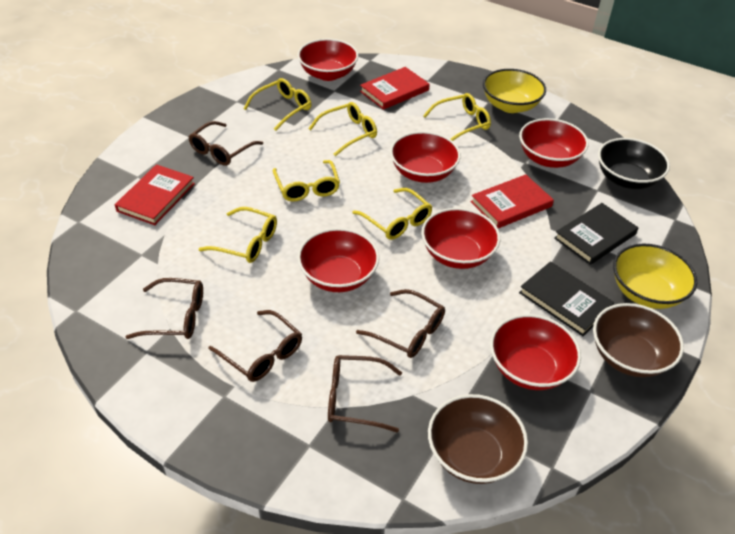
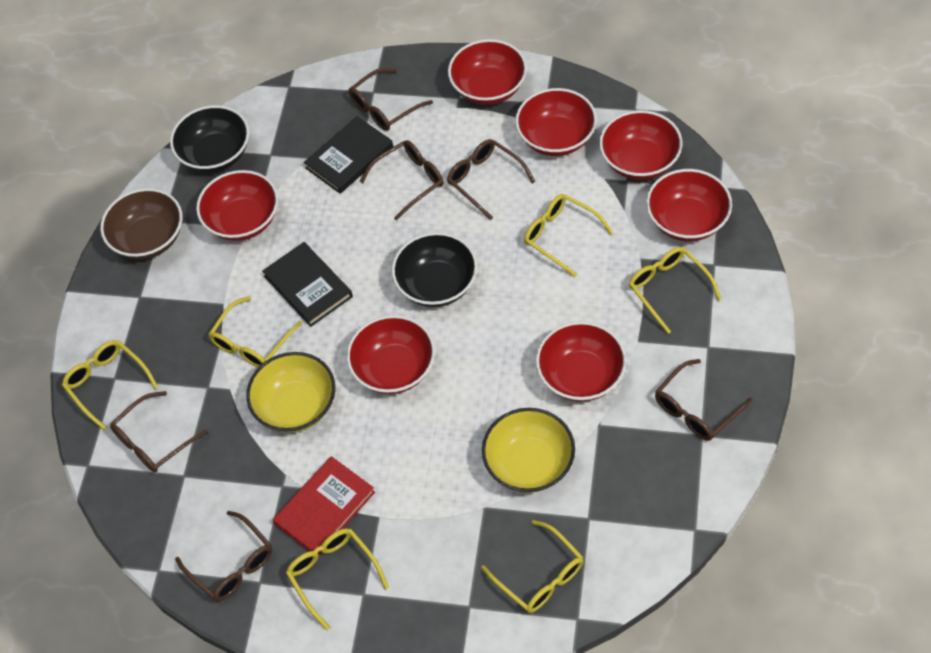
black bowl: [598,138,670,189] = 1 -> [170,105,249,173] [392,232,478,307] = 2
brown bowl: [428,394,528,484] [593,303,684,377] = 2 -> [100,188,182,259] = 1
brown glasses: [126,278,203,339] [188,121,263,166] [208,310,302,382] [328,355,402,433] [356,289,445,358] = 5 -> [110,391,208,473] [175,511,272,601] [349,68,433,131] [360,140,444,221] [447,139,535,220] [655,359,752,441] = 6
red book: [115,164,195,225] [360,67,430,110] [471,174,554,229] = 3 -> [273,456,375,556] = 1
red bowl: [297,228,379,292] [298,39,359,81] [390,131,461,183] [421,208,500,269] [490,314,581,390] [519,118,589,168] = 6 -> [196,170,278,241] [347,315,435,394] [448,39,527,105] [515,88,597,156] [536,321,627,402] [599,110,682,180] [646,169,732,241] = 7

